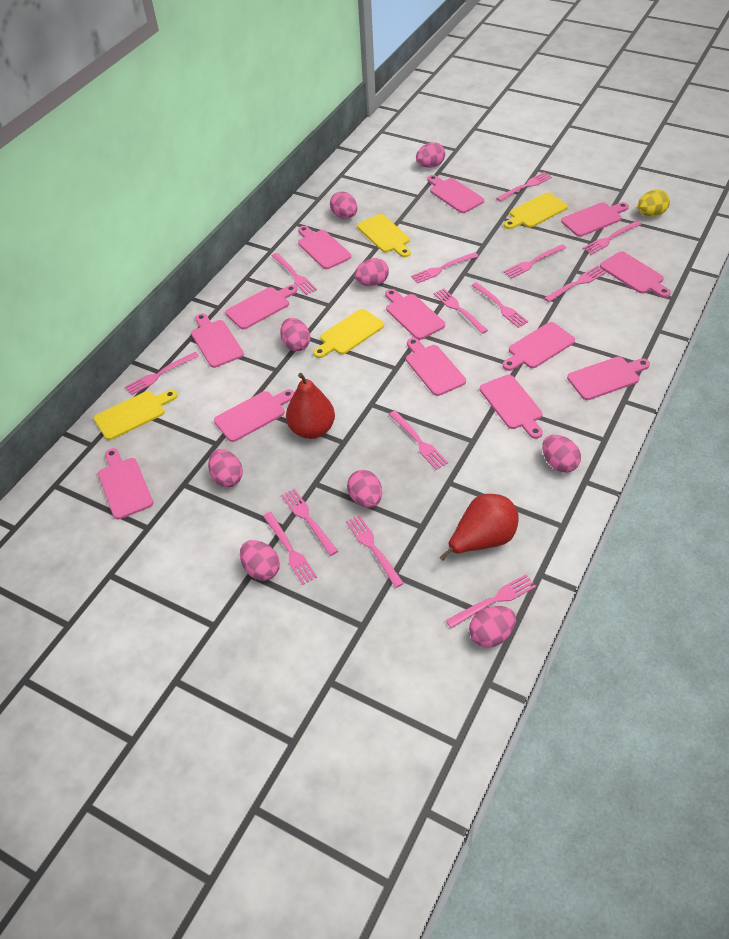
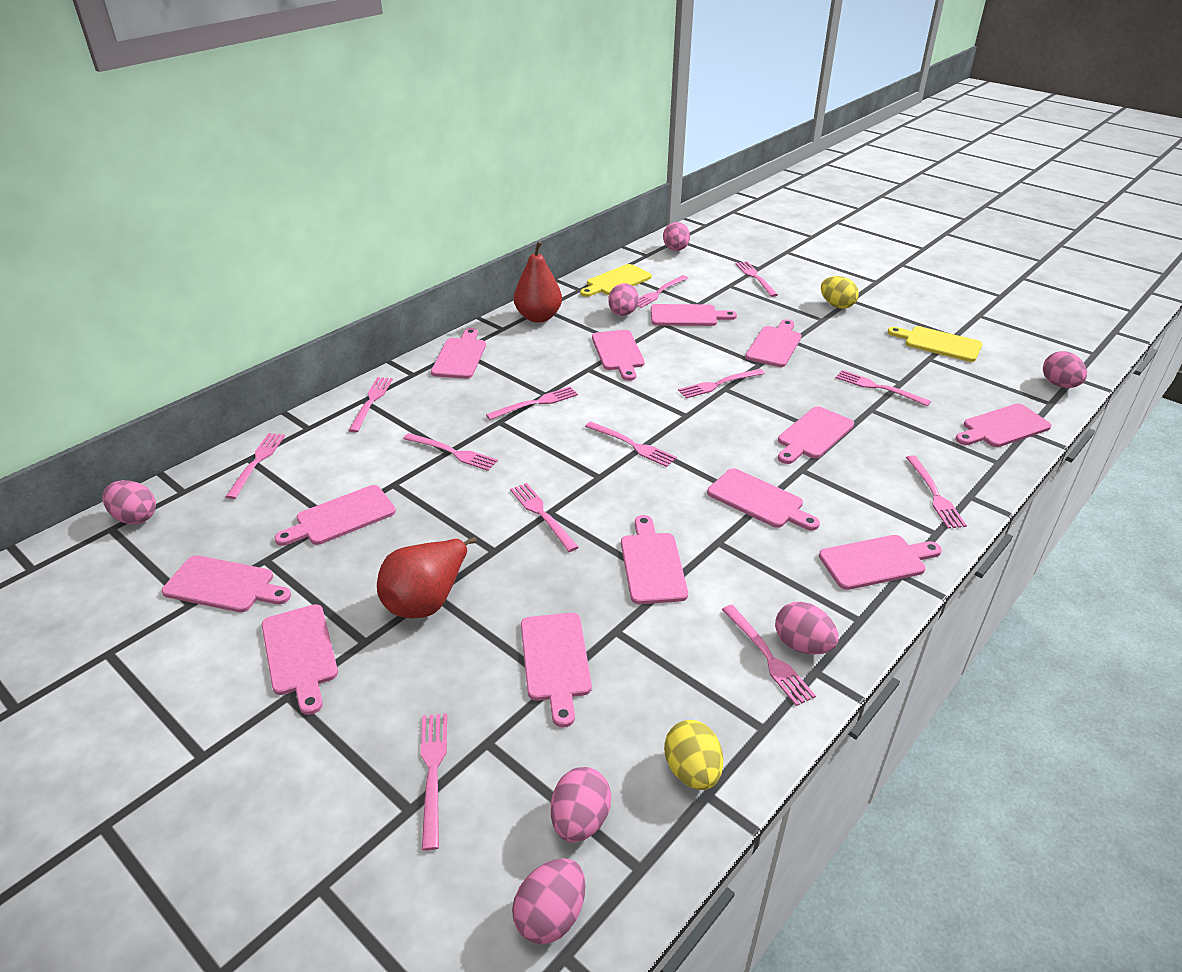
pink egg: [208,449,243,487] [240,540,280,581] [280,318,310,351] [330,191,357,219] [347,470,382,508] [354,258,389,286] [416,142,445,168] [469,606,516,648] [542,435,581,473] = 9 -> [102,480,156,525] [512,858,585,944] [551,767,611,842] [608,283,639,316] [663,222,690,251] [775,602,839,654] [1043,351,1087,388] = 7
pink fork: [125,352,199,395] [263,512,317,585] [272,253,317,295] [281,489,338,556] [346,515,404,588] [389,411,448,470] [411,252,479,284] [434,289,488,334] [446,574,536,628] [471,282,528,328] [496,172,552,202] [504,244,566,279] [544,266,606,302] [583,221,641,255] = 14 -> [225,433,285,499] [348,377,393,432] [403,433,498,471] [420,713,447,850] [486,386,578,420] [510,483,579,552] [585,421,677,467] [637,275,688,308] [678,369,765,398] [722,605,816,706] [735,261,778,297] [836,370,931,406] [906,455,967,529] = 13
yellow cutting board: [94,390,178,440] [313,309,384,358] [357,214,411,257] [504,193,568,229] = 4 -> [580,264,652,297] [887,326,982,362] = 2
yellow egg: [638,189,670,217] = 1 -> [664,720,723,790] [821,276,859,309] = 2

